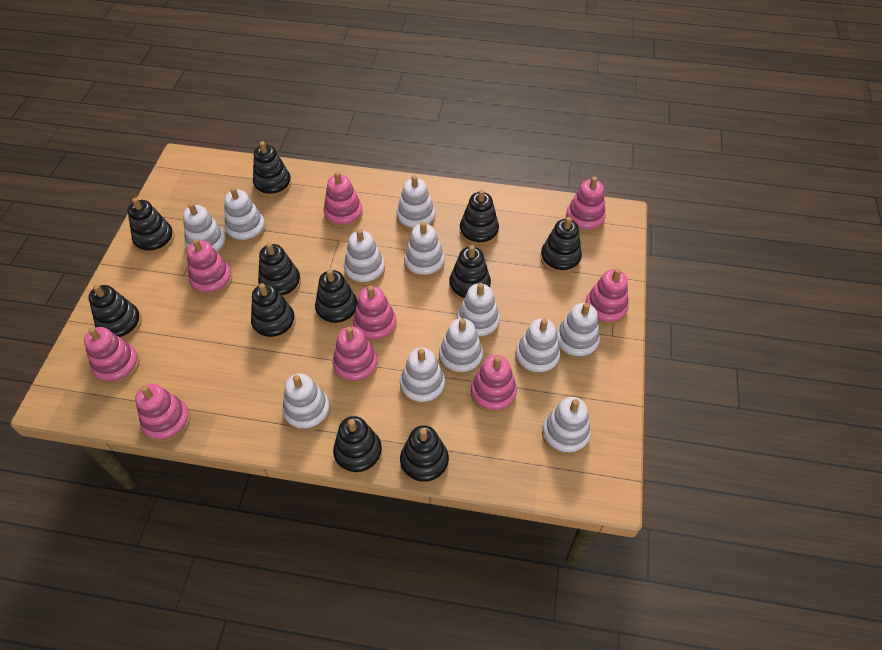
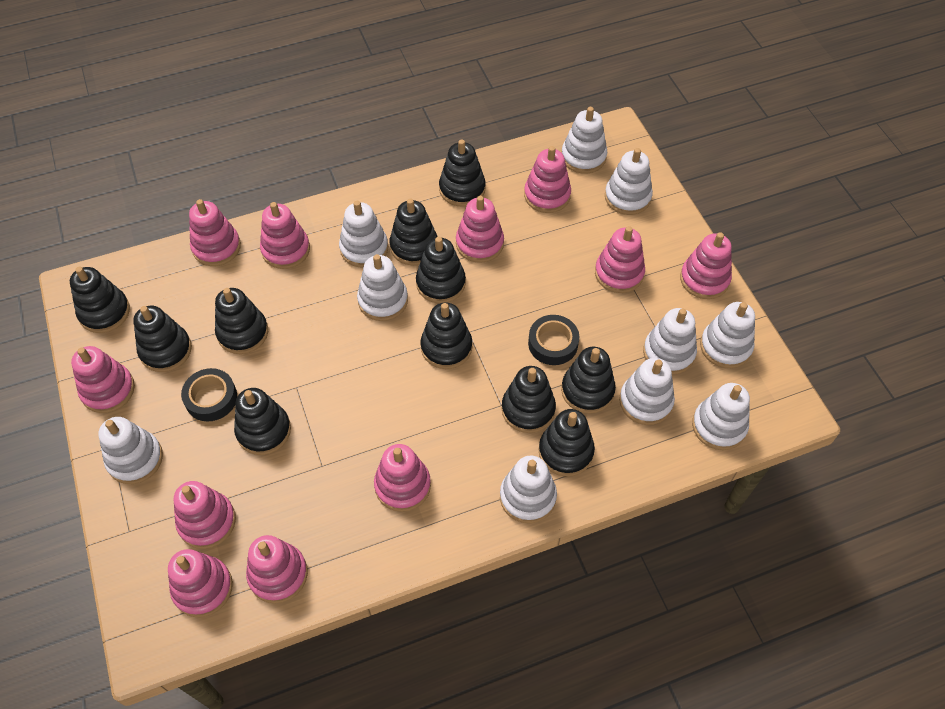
black tape: none = 0 -> [181,368,237,421] [528,315,579,365] = 2
pink stacking toy: [84,327,139,384] [135,384,190,442] [187,239,232,296] [324,172,363,228] [332,326,378,384] [353,286,397,343] [471,355,517,413] [566,177,606,233] [585,268,629,325] = 9 -> [71,346,135,413] [168,549,233,617] [174,481,236,549] [189,199,241,266] [246,535,308,603] [260,202,310,269] [374,444,431,512] [456,196,504,263] [524,146,571,213] [595,226,645,293] [680,232,732,299] = 11
white stacking toy: [183,203,227,254] [224,187,266,244] [282,373,330,432] [344,229,385,286] [397,175,435,231] [400,348,445,405] [404,222,445,279] [439,318,483,376] [457,283,500,340] [515,319,560,376] [542,397,591,456] [556,303,600,360] = 12 -> [98,417,163,484] [339,201,388,267] [357,254,408,321] [500,456,557,523] [561,107,607,174] [605,148,653,215] [619,358,675,425] [643,308,697,375] [692,383,750,450] [700,302,755,368] = 10

